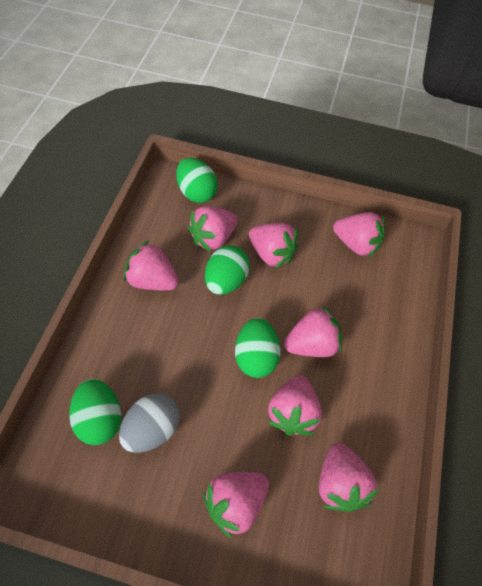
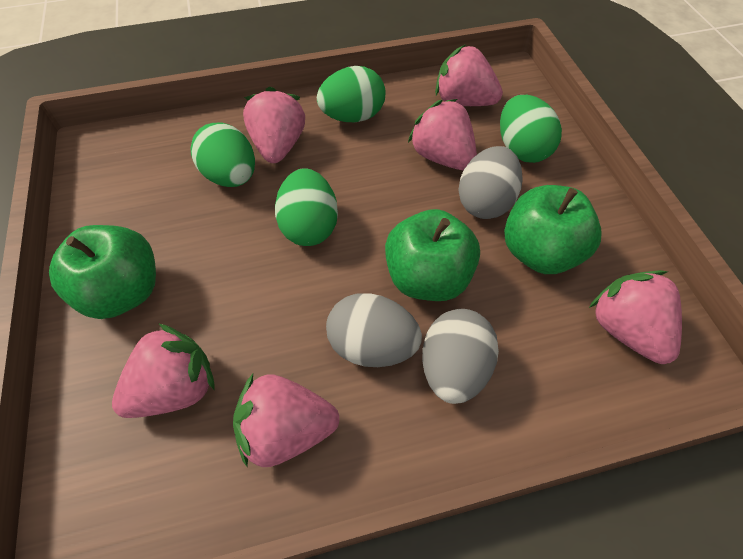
green apple: none = 0 -> [49,225,156,319] [385,209,480,301] [504,185,601,274] = 3
grey egg: [119,393,180,453] = 1 -> [326,293,422,367] [422,309,499,404] [458,146,523,219] = 3
pink strawberry: [124,241,179,290] [188,206,237,252] [203,472,269,538] [249,223,299,269] [268,375,322,436] [284,306,342,357] [319,443,379,512] [333,212,385,258] = 8 -> [112,323,215,418] [233,374,339,467] [243,87,305,163] [408,99,477,171] [435,44,503,106] [589,270,682,364] = 6

